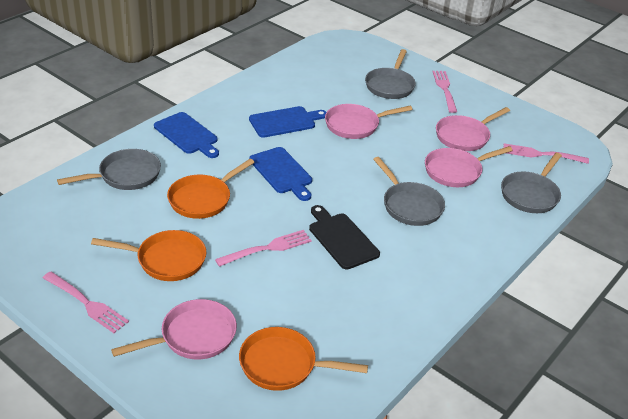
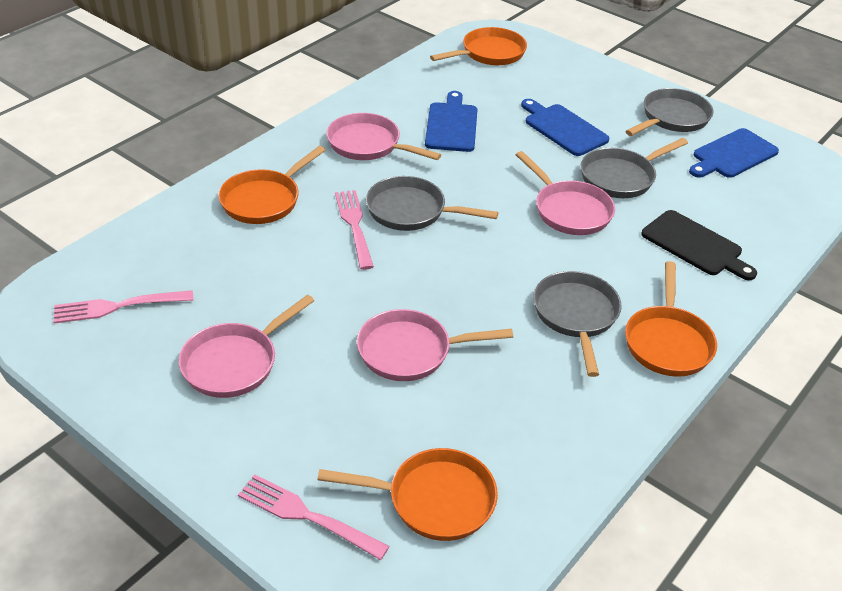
orange pan: [91,230,206,281] [167,159,255,219] [239,327,368,391] = 3 -> [218,146,325,224] [317,448,498,541] [430,27,527,65] [625,261,717,377] = 4
pink fork: [43,272,129,333] [215,230,312,267] [432,71,457,113] [503,143,589,164] = 4 -> [53,290,194,324] [238,474,390,560] [335,190,374,270] = 3

